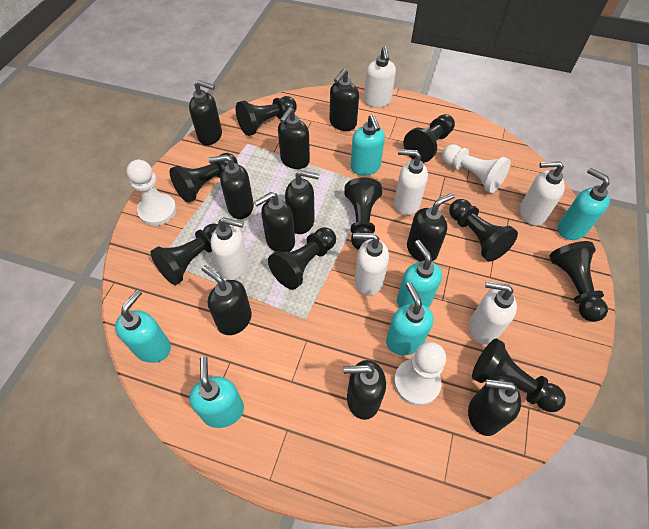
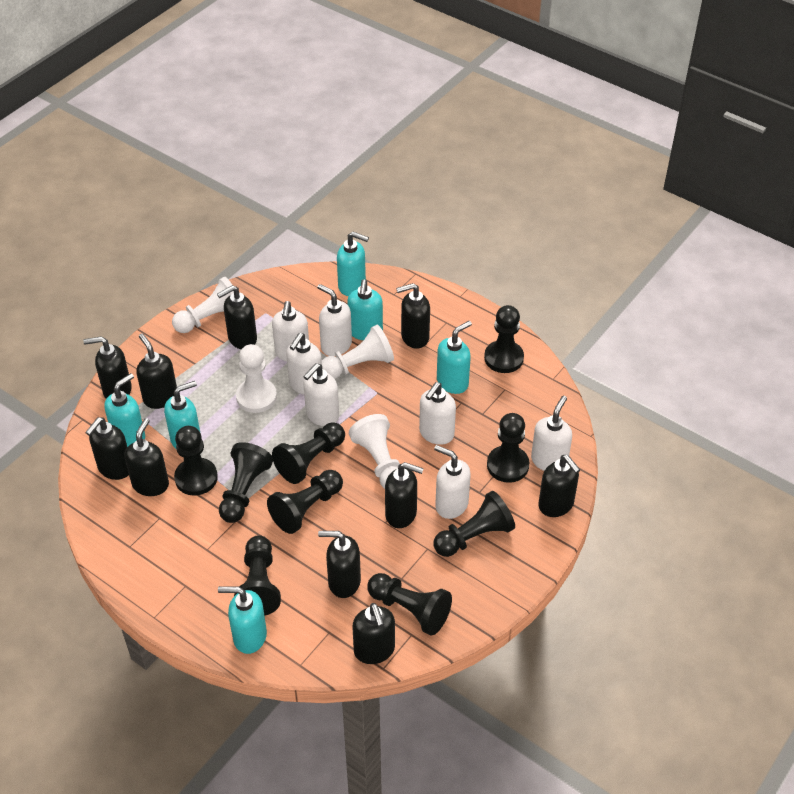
white pawn: [127,160,177,226] [394,342,446,406] [442,144,511,193] = 3 -> [172,276,234,333] [236,344,277,413] [322,325,394,379] [349,414,400,489] = 4
white soap dispenser: [211,217,248,280] [353,233,389,296] [364,46,396,108] [394,149,428,215] [469,281,517,345] [520,161,565,226] = 6 -> [272,301,309,362] [286,333,322,394] [303,363,339,426] [317,284,352,356] [419,382,456,445] [434,445,471,519] [531,396,572,471] = 7

